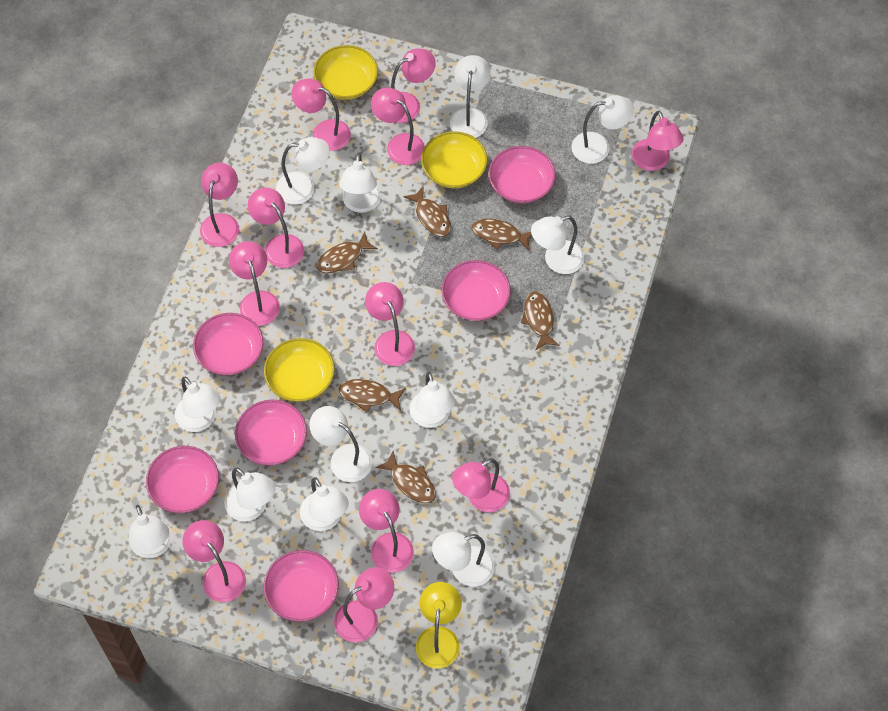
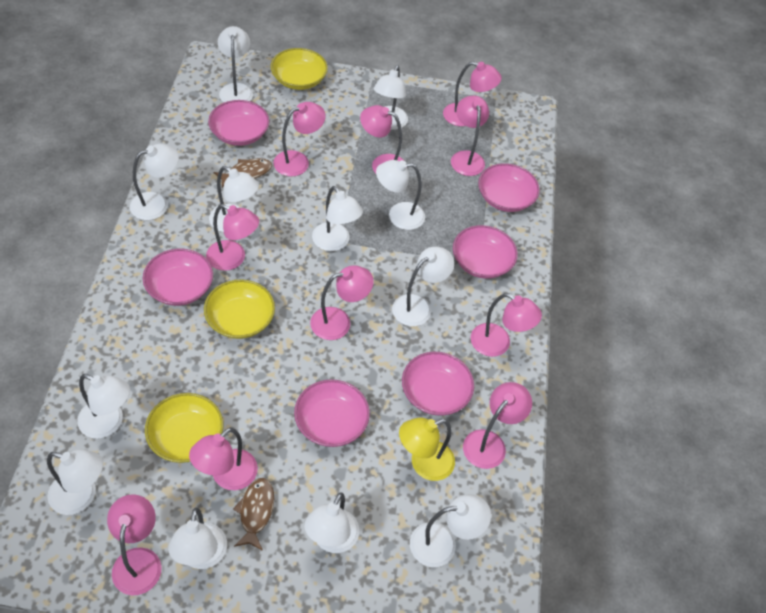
brown fish: [316,232,378,273] [339,379,406,412] [375,451,436,503] [403,186,451,237] [472,219,532,251] [521,291,560,350] = 6 -> [214,158,272,188] [233,478,274,551] = 2
pink lamp: [182,520,246,602] [200,163,239,247] [229,241,280,326] [248,188,304,268] [291,79,351,151] [334,567,394,642] [359,489,414,573] [365,282,415,366] [371,88,425,165] [391,48,436,123] [452,458,510,512] [632,111,684,171] = 12 -> [107,495,162,595] [189,428,258,490] [206,204,259,271] [273,102,326,176] [310,265,374,340] [360,105,403,173] [443,62,502,126] [451,96,489,176] [463,382,532,469] [471,293,542,357] = 10

